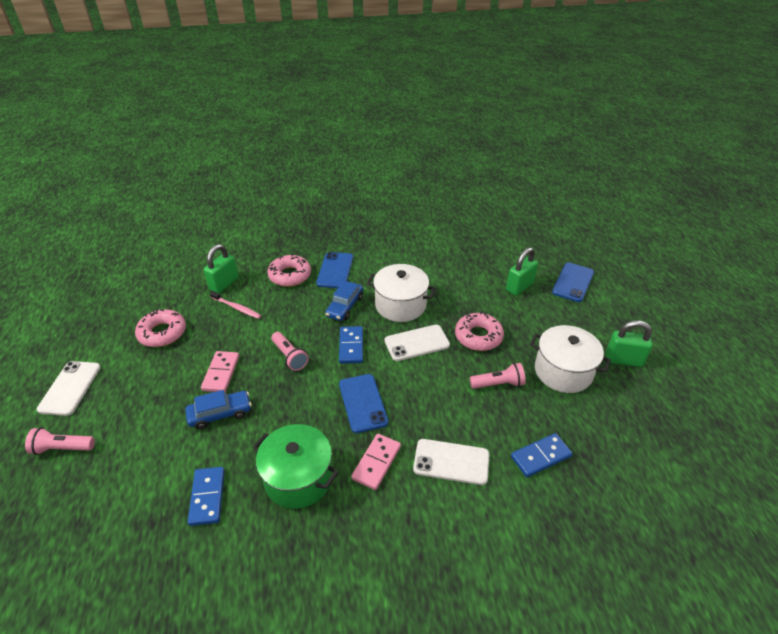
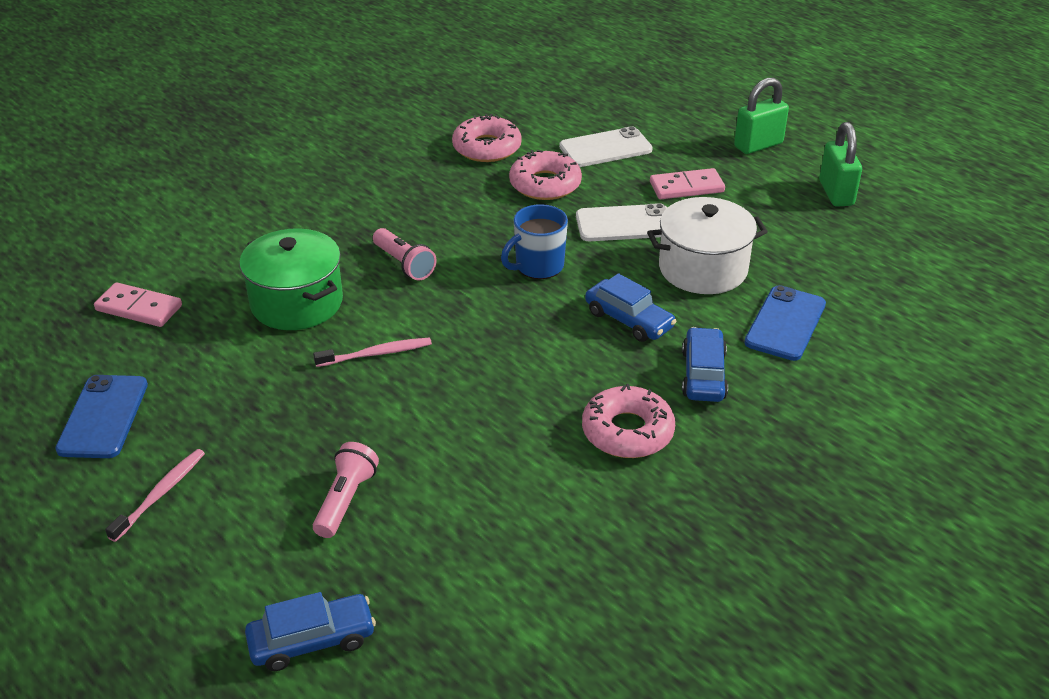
blue car: [185,390,251,429] [325,281,363,321] = 2 -> [245,592,376,671] [585,273,676,342] [682,327,728,402] = 3
blue domino: [188,467,225,526] [339,326,363,364] [511,433,573,477] = 3 -> none = 0
blue mug: none = 0 -> [501,204,568,279] = 1
blue phone: [316,252,353,288] [339,374,388,433] [552,263,594,302] = 3 -> [55,375,148,458] [744,285,826,361] = 2
green padlock: [204,244,239,293] [506,247,538,296] [606,320,653,367] = 3 -> [734,78,789,154] [819,122,862,207] = 2
pink flashlight: [25,428,95,455] [271,332,309,371] [470,363,526,389] = 3 -> [313,442,379,538] [373,228,436,281] = 2
pink toothbrush: [210,291,261,319] = 1 -> [105,449,205,542] [313,337,432,367] = 2
white phone: [37,361,101,416] [384,325,450,361] [413,439,490,485] = 3 -> [559,126,653,167] [576,203,667,241] = 2
white pot: [367,264,436,322] [530,325,611,393] = 2 -> [647,197,768,294] = 1

